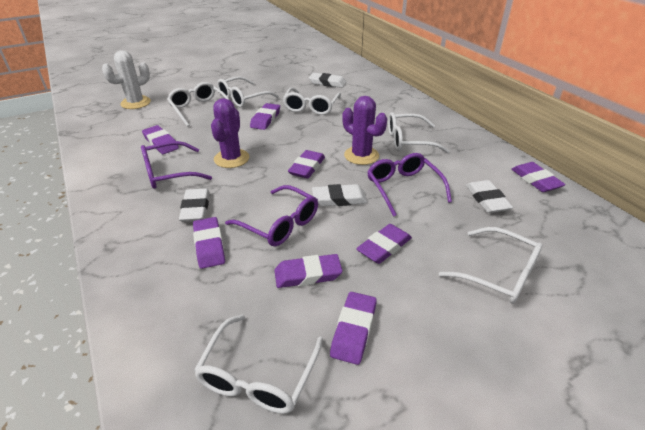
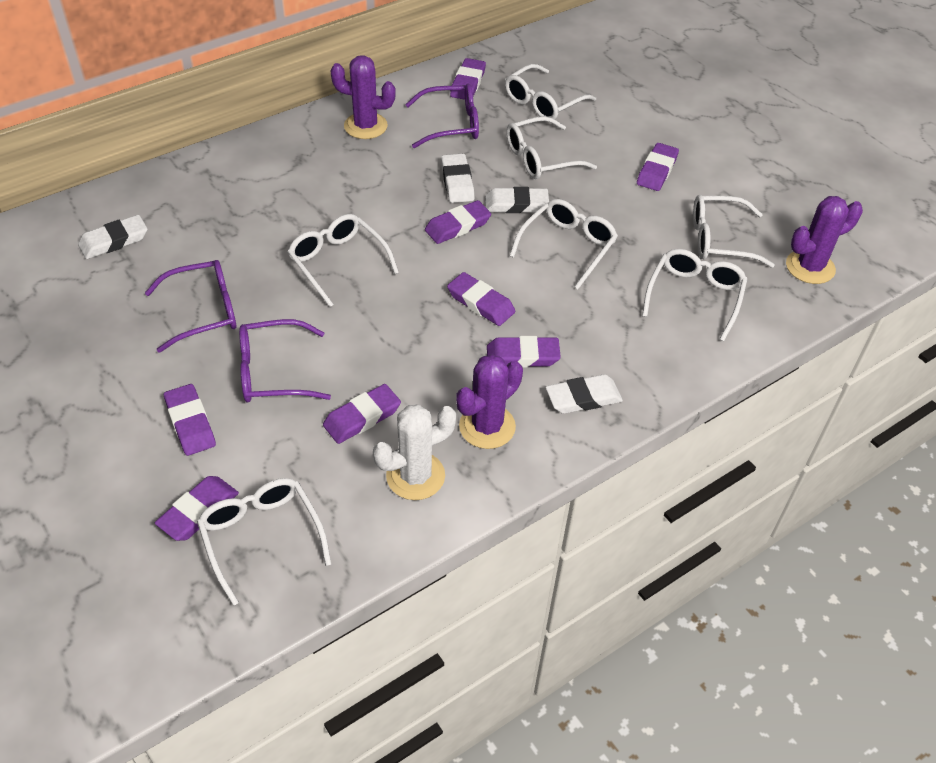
purple cactus: [211,98,249,168] [342,96,387,165] = 2 -> [330,55,396,139] [456,354,523,449] [786,196,863,284] = 3
white glasses: [167,82,229,127] [194,314,323,414] [217,76,279,108] [283,88,341,115] [388,112,449,153] [439,227,543,304] = 6 -> [197,478,331,606] [288,214,399,307] [505,64,596,119] [506,116,597,179] [510,199,618,289] [642,249,747,341] [693,195,775,268] = 7

